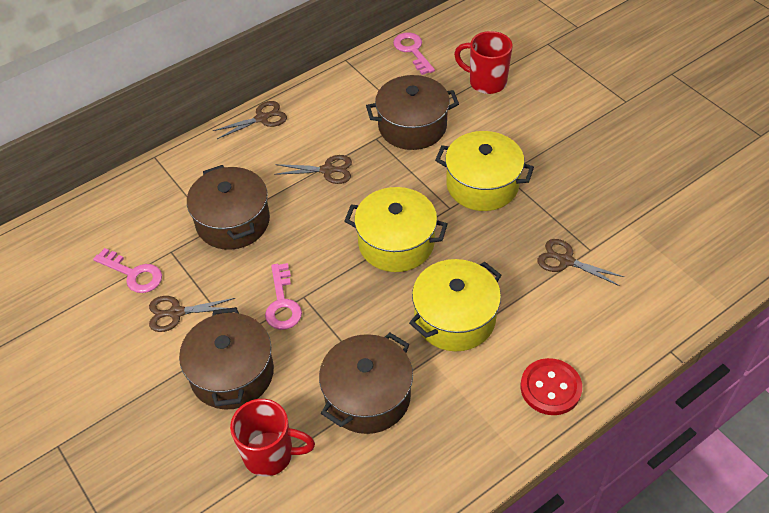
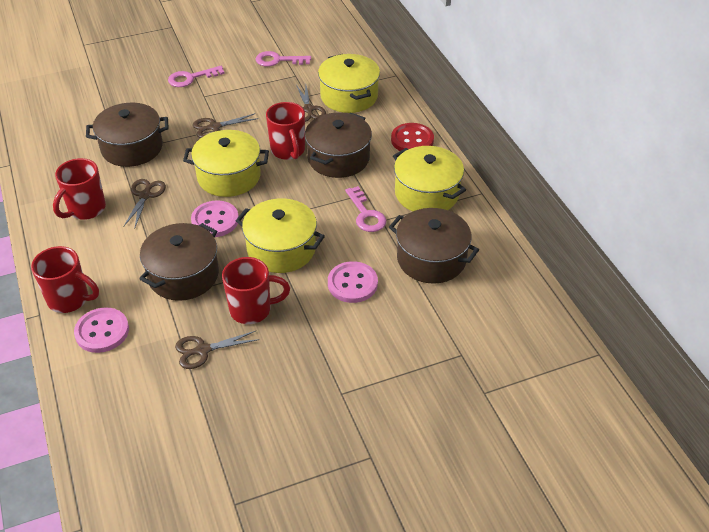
pink button: none = 0 -> [74,307,129,353] [191,200,239,237] [328,261,378,303] = 3
red mug: [230,399,315,477] [454,31,513,94] = 2 -> [31,246,99,313] [53,158,106,220] [222,257,290,324] [266,102,305,160] = 4
yellow pot: [345,187,448,272] [409,259,501,351] [435,131,534,211] = 3 -> [183,130,269,197] [236,198,325,273] [318,54,380,113] [393,146,466,211] = 4

